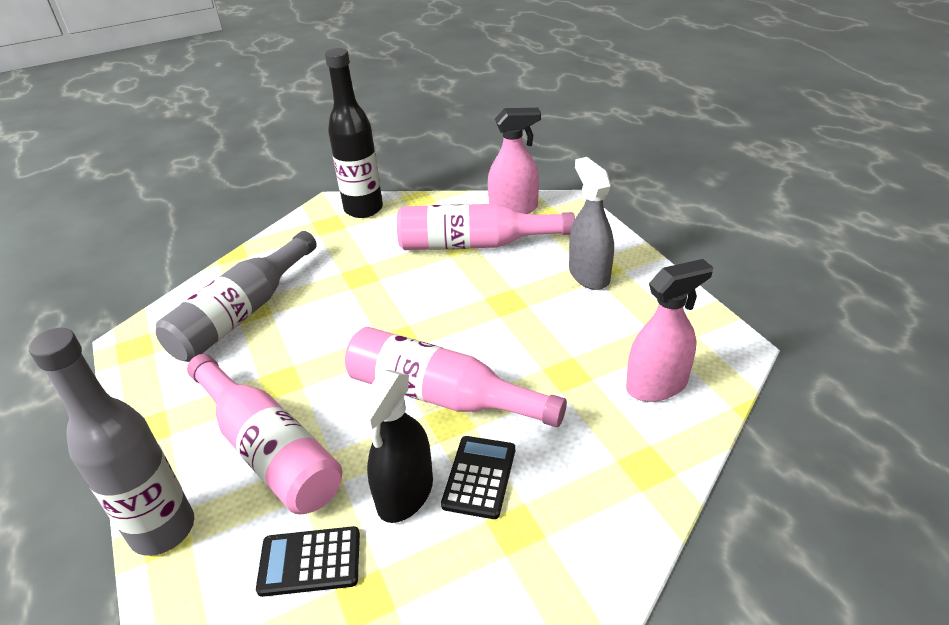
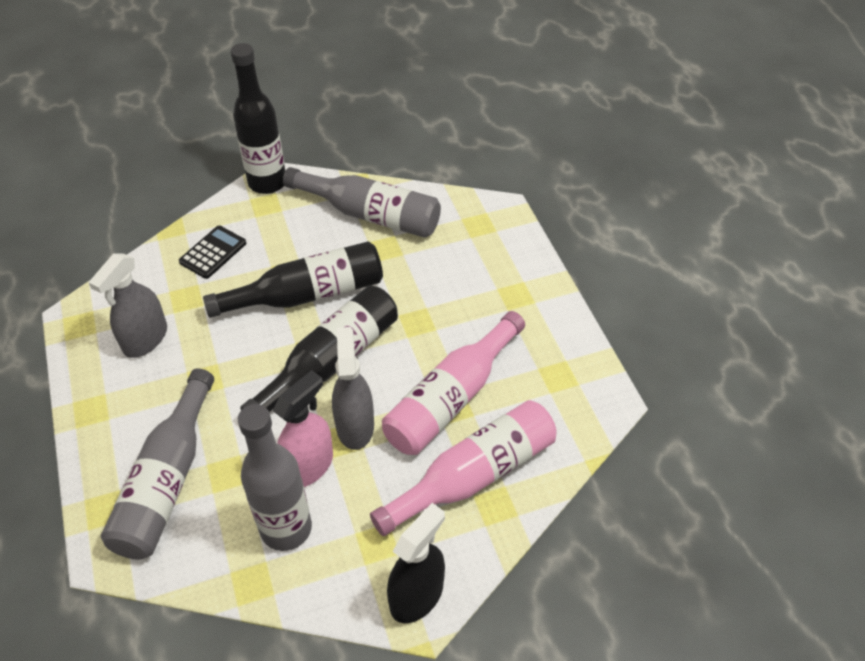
black bottle: [325,48,383,218] = 1 -> [203,241,383,318] [230,43,285,194] [240,286,398,412] = 3
black calculator: [256,526,360,597] [441,436,515,519] = 2 -> [179,226,246,279] = 1
grey bottle: [29,328,194,556] [156,231,317,362] = 2 -> [101,368,214,559] [238,404,312,551] [283,167,441,238] = 3
grey spray bottle: [569,157,614,290] = 1 -> [88,253,167,358] [332,327,374,450] = 2
pink bottle: [187,354,342,515] [345,327,567,427] [397,204,575,250] = 3 -> [370,400,557,536] [382,311,525,455] = 2
pink spray bottle: [488,108,541,214] [626,259,713,402] = 2 -> [273,370,333,487] = 1

